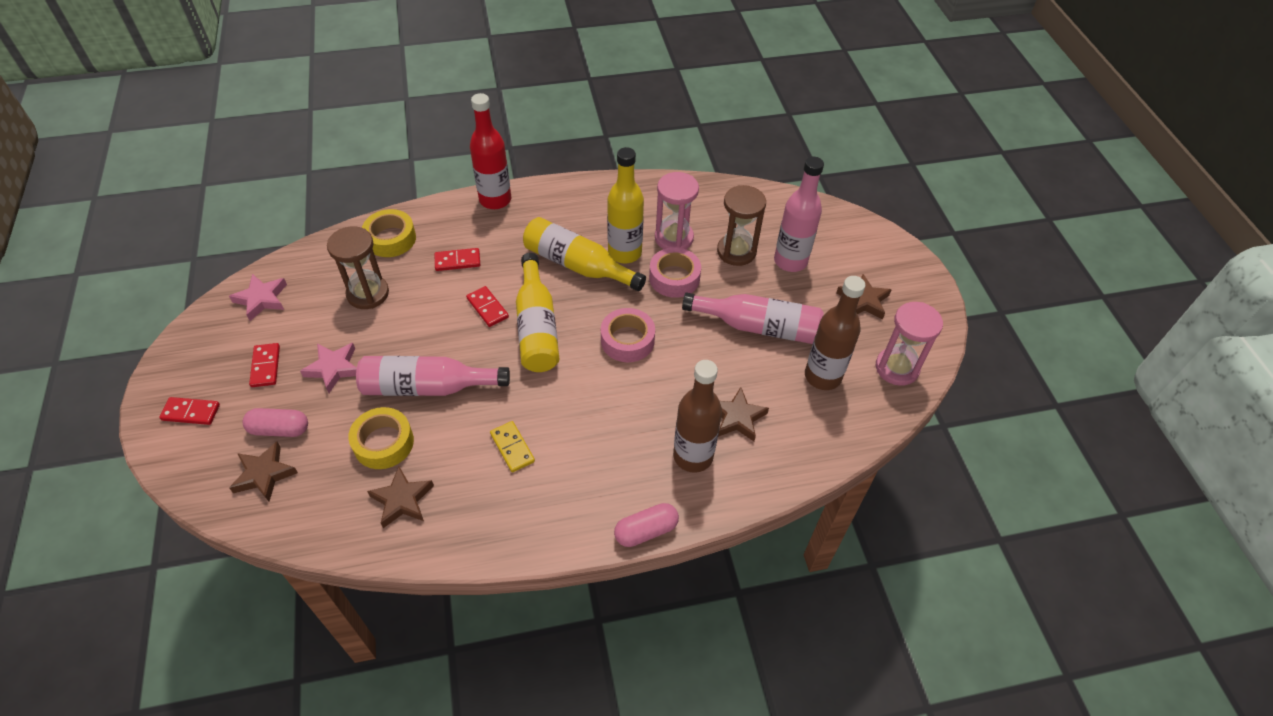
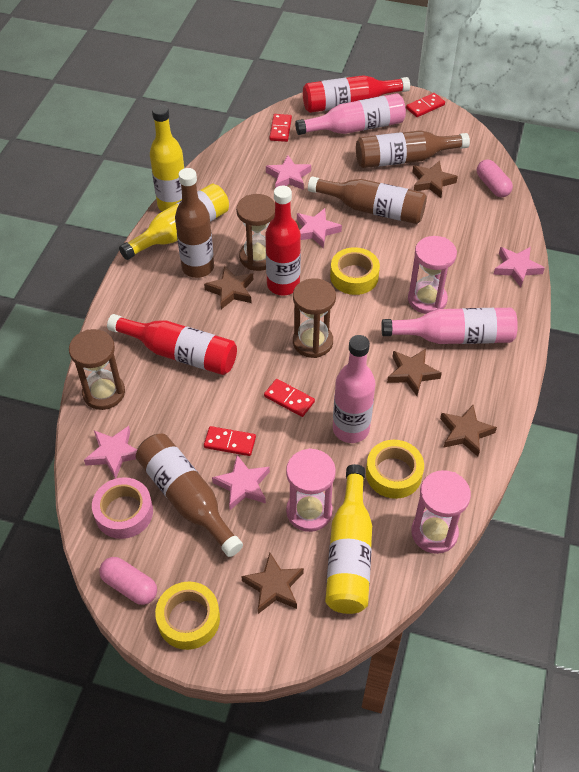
brown bottle: [673,360,722,473] [805,276,865,390] = 2 -> [136,434,243,557] [175,168,214,278] [308,176,427,224] [356,130,470,168] = 4
brown hourglass: [327,226,389,309] [717,185,766,266] = 2 -> [69,329,125,410] [236,194,275,271] [293,278,336,358] = 3
brown star: [229,442,298,502] [367,466,434,528] [718,387,769,441] [836,274,892,319] = 4 -> [204,266,253,309] [241,552,304,614] [387,349,442,396] [412,161,458,198] [440,405,497,457] = 5
pink hourglass: [655,172,699,249] [876,302,943,386] = 2 -> [286,448,336,532] [408,236,457,314] [411,470,471,554] = 3
pink star: [229,274,287,321] [300,343,357,393] = 2 -> [84,426,137,479] [212,455,270,510] [266,155,311,190] [297,208,342,248] [493,247,545,287] = 5
pink tape: [601,308,655,362] [649,247,701,298] = 2 -> [92,477,153,539] = 1
red bottle: [470,93,511,209] = 1 -> [107,314,237,375] [265,186,301,296] [303,75,410,113] = 3
yellow domino: [490,421,535,472] = 1 -> none = 0
yellow tape: [348,407,414,469] [362,209,416,257] = 2 -> [155,582,220,650] [330,247,380,295] [366,440,424,499] = 3

